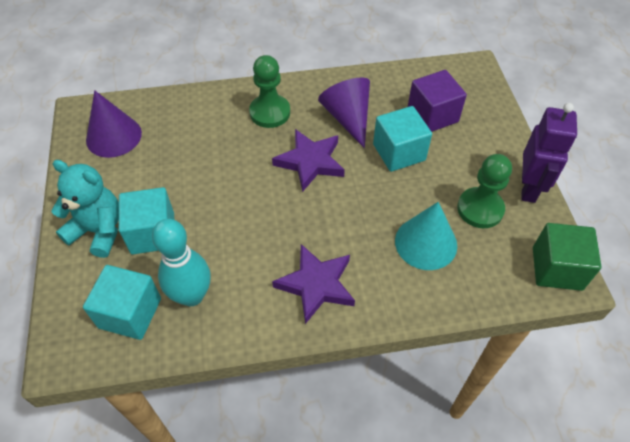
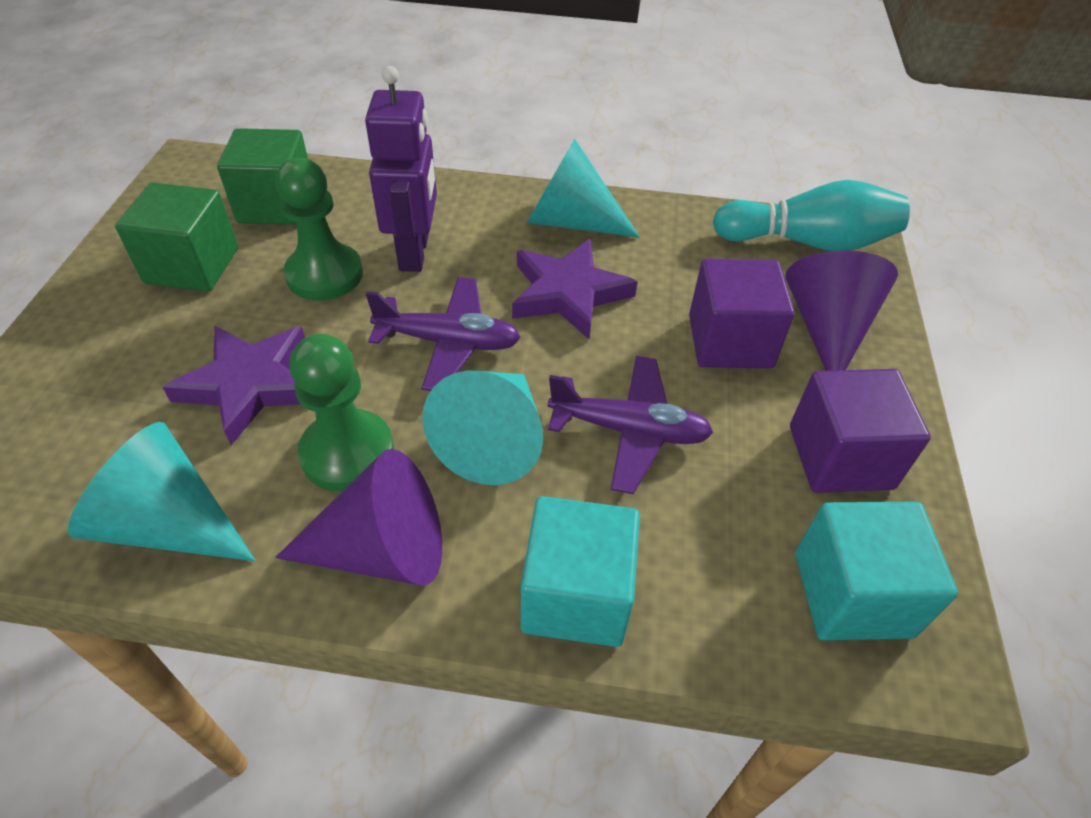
green cube: [533,223,602,291] = 1 -> [115,182,238,291] [217,128,308,224] = 2
purple cube: [408,70,467,132] = 1 -> [689,259,795,368] [790,369,931,493] = 2
purple plane: none = 0 -> [366,277,521,391] [547,356,713,494] = 2
turquoise cone: [395,202,457,270] = 1 -> [68,422,256,561] [422,370,543,485] [527,139,640,238] = 3
turquoise cube: [83,265,161,340] [119,187,174,254] [373,106,432,172] = 3 -> [521,496,640,647] [795,502,958,640] = 2
turquoise teddy bear: [51,160,119,258] = 1 -> none = 0

